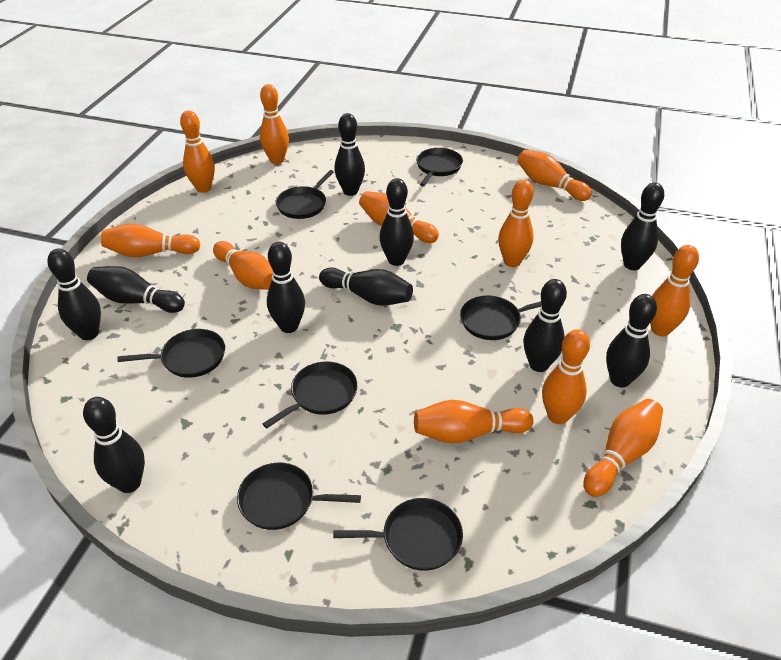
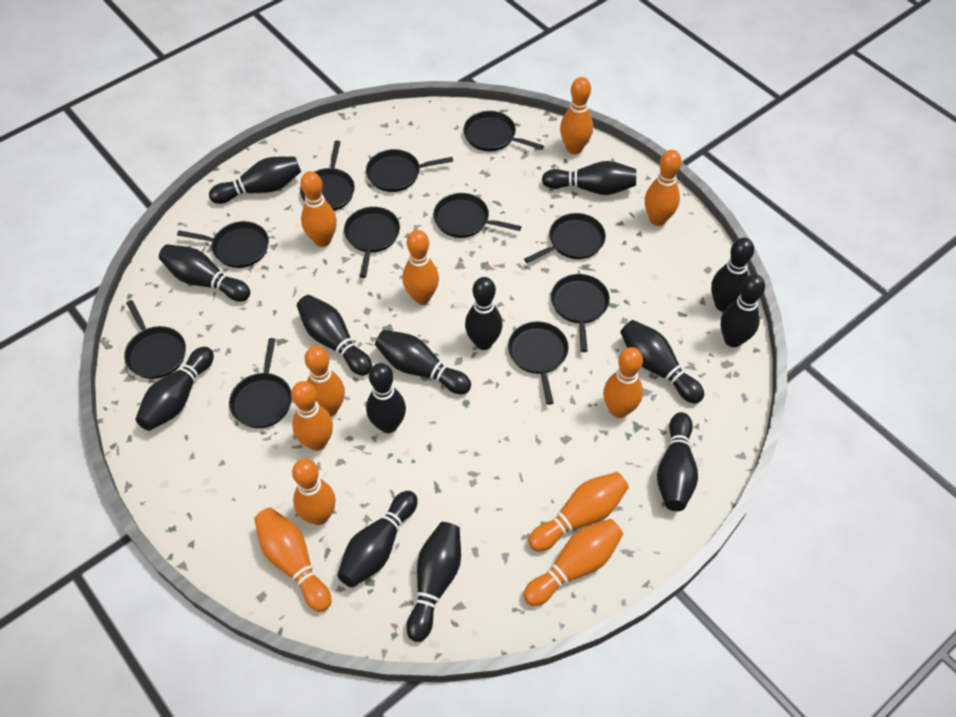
black bowling pin: [47,249,101,340] [83,397,145,493] [87,266,185,313] [267,242,305,333] [319,267,413,305] [334,113,365,196] [379,178,414,266] [523,279,567,372] [606,294,657,388] [621,183,664,270] = 10 -> [135,347,214,431] [159,244,251,301] [209,156,301,204] [297,295,372,376] [337,491,418,587] [366,363,406,433] [375,330,471,395] [406,522,461,642] [465,277,503,350] [542,161,636,195] [620,320,704,404] [657,412,698,511] [711,238,754,312] [721,274,765,347] = 14
black pan: [118,329,225,378] [237,463,361,530] [262,362,358,428] [275,170,334,219] [333,498,463,571] [416,148,463,186] [460,296,542,340] = 7 -> [124,300,186,379] [177,221,269,268] [229,338,292,428] [300,140,355,211] [344,207,400,278] [366,149,453,192] [433,193,522,238] [463,111,544,151] [508,321,569,405] [524,213,606,263] [551,274,610,352] = 11

